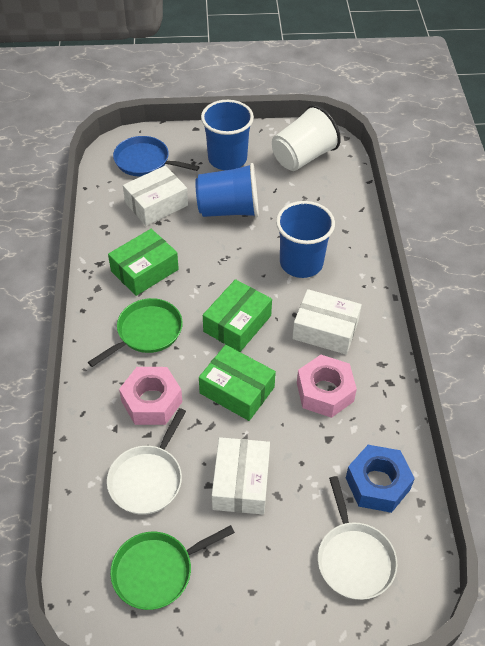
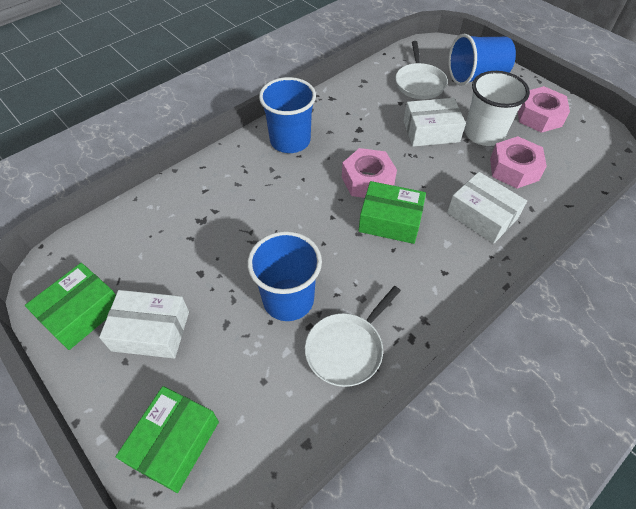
blue nut: [346,445,415,513] = 1 -> none = 0
blue pan: [113,136,200,176] = 1 -> none = 0
green pan: [88,298,183,367] [110,525,235,610] = 2 -> none = 0
pink nut: [119,367,182,425] [297,355,357,418] = 2 -> [342,148,397,198] [490,136,547,189] [518,86,570,133] = 3

